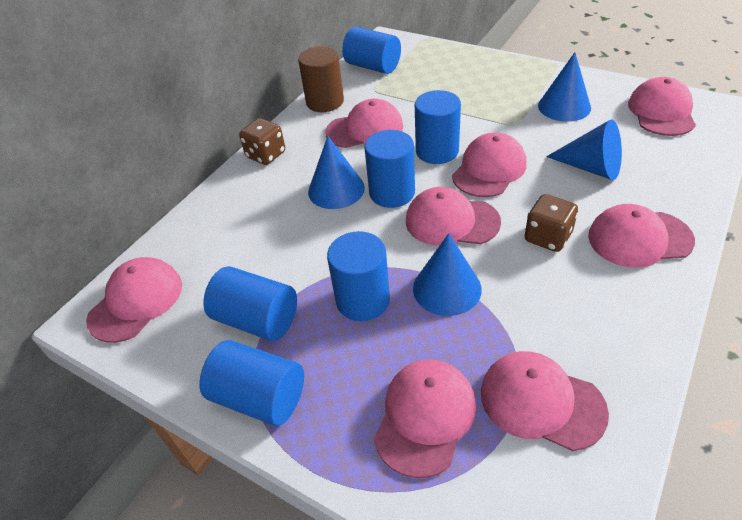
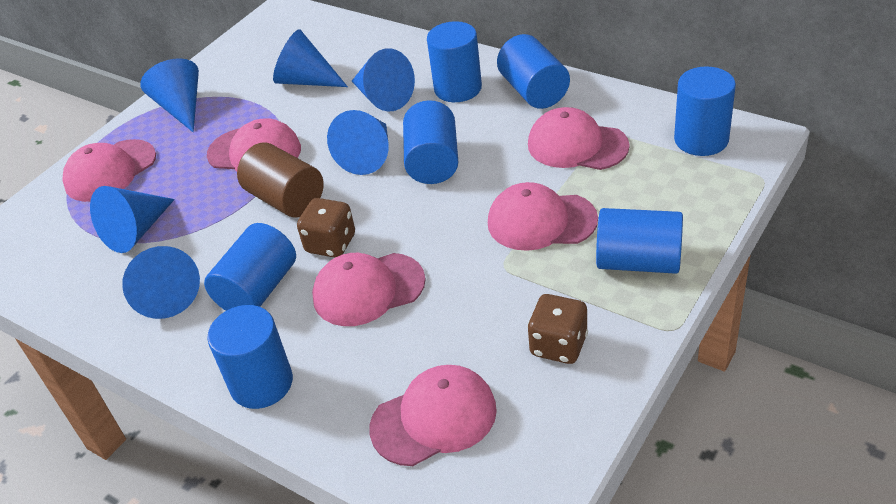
blue cone: [308,136,365,209] [413,233,482,316] [538,52,591,122] [546,119,622,180] = 4 -> [90,186,175,253] [122,246,200,319] [140,58,199,132] [273,29,348,87] [327,110,389,175] [352,48,415,111] = 6
blue cylinder: [199,340,304,426] [203,266,297,341] [327,231,390,321] [342,27,401,74] [364,130,415,208] [415,90,461,164] = 6 -> [204,223,296,311] [207,305,293,409] [403,100,458,184] [427,21,482,102] [497,34,570,109] [596,208,683,274] [674,66,736,156] = 7
pink cap: [86,257,182,343] [325,99,403,148] [374,359,476,478] [406,187,501,246] [452,133,527,197] [481,351,609,451] [588,204,695,268] [628,77,696,136] = 8 -> [62,139,156,202] [207,119,301,172] [312,253,426,326] [369,365,497,466] [488,182,598,251] [528,107,630,170] = 6

